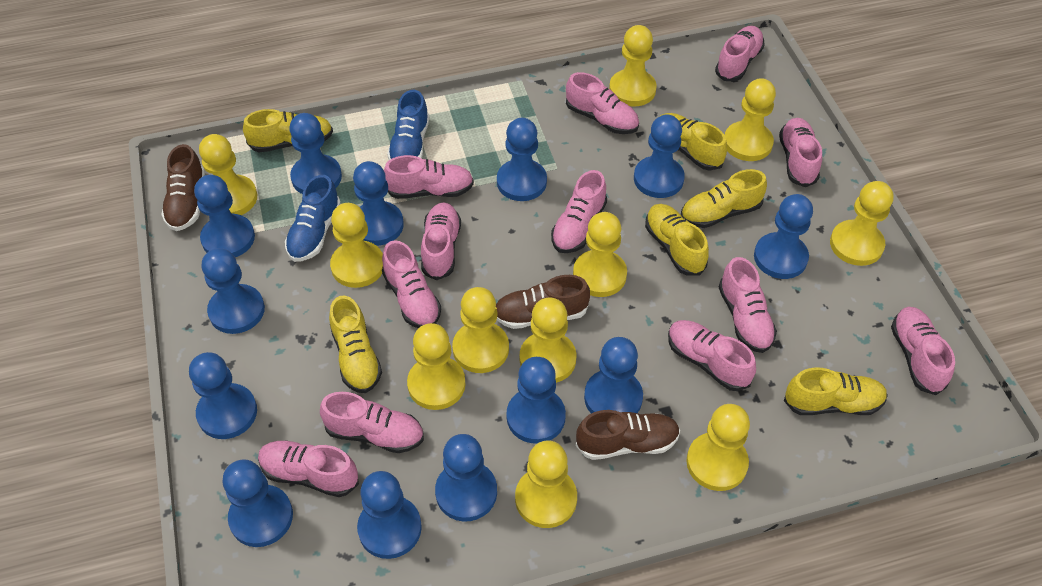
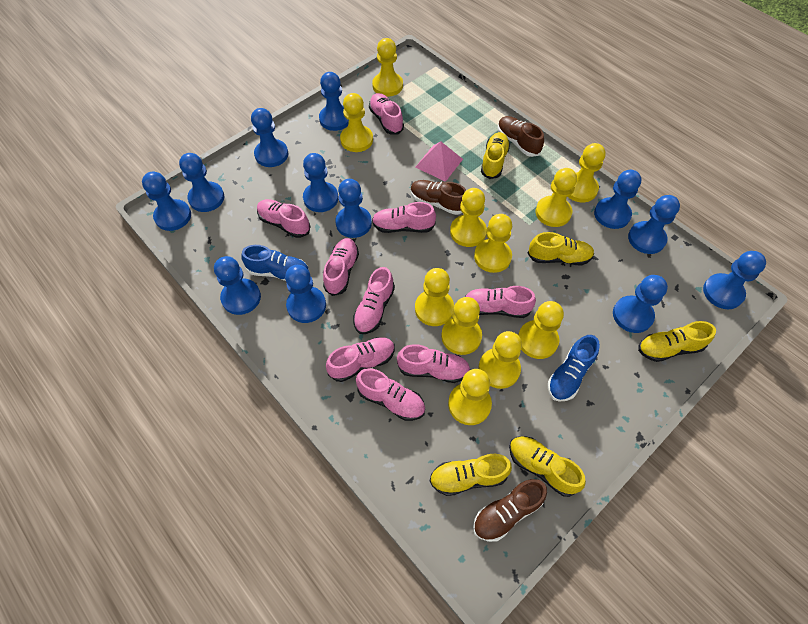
blue pawn: [189,352,257,439] [194,175,255,257] [202,248,265,334] [222,459,293,547] [289,113,342,194] [353,161,404,246] [357,471,422,559] [435,434,497,522] [497,118,547,201] [506,357,566,444] [584,337,643,413] [634,114,685,198] [754,194,813,279] = 13 -> [142,172,191,231] [179,153,224,212] [214,256,261,315] [251,108,288,167] [285,265,326,323] [303,153,338,212] [319,72,349,131] [335,179,372,238] [594,170,641,229] [613,275,668,333] [628,195,680,254] [703,251,766,309] = 12
pink pyramid: none = 0 -> [415,141,463,182] = 1
pink shoe: [258,440,359,497] [320,392,424,453] [382,240,441,328] [384,155,474,199] [421,202,461,280] [551,170,607,253] [566,72,639,134] [668,320,756,391] [715,26,765,81] [719,257,777,353] [779,118,822,187] [891,307,955,395] = 12 -> [257,199,310,238] [323,238,359,296] [326,337,395,382] [353,267,395,334] [356,368,425,421] [369,93,404,135] [372,202,436,233] [397,344,470,383] [465,286,536,318] = 9
yellow shoe: [243,109,333,152] [329,296,382,393] [645,204,709,276] [659,113,727,170] [681,169,767,228] [784,367,888,415] = 6 -> [430,454,512,496] [481,132,510,179] [509,436,586,497] [527,232,594,265] [638,321,716,362] = 5

